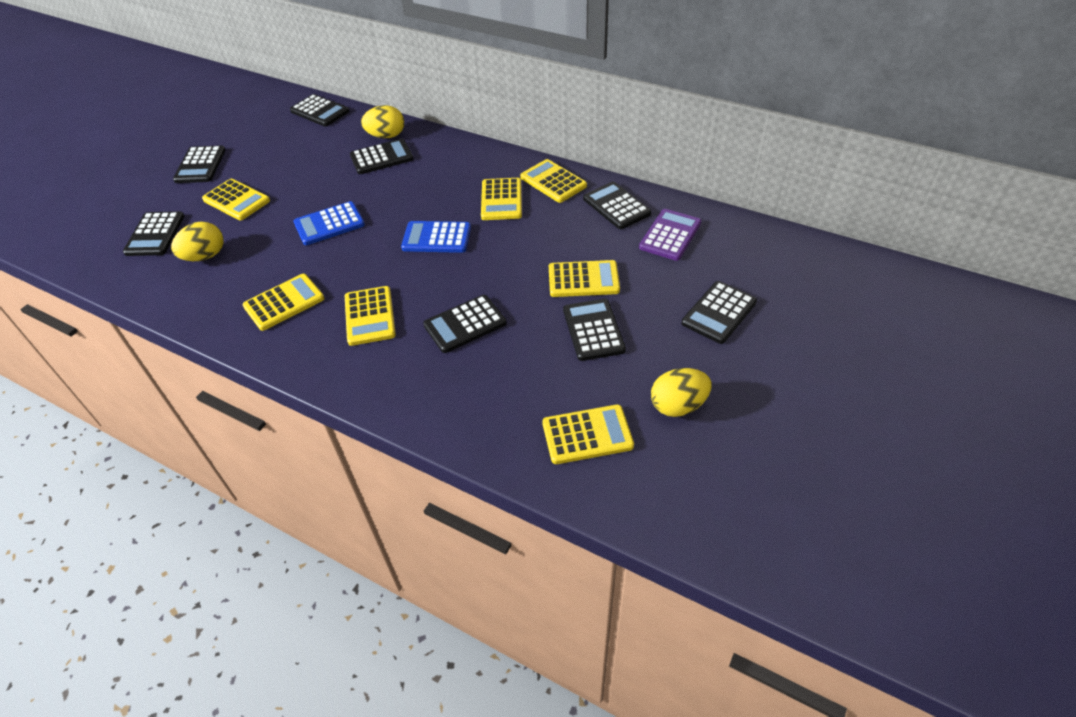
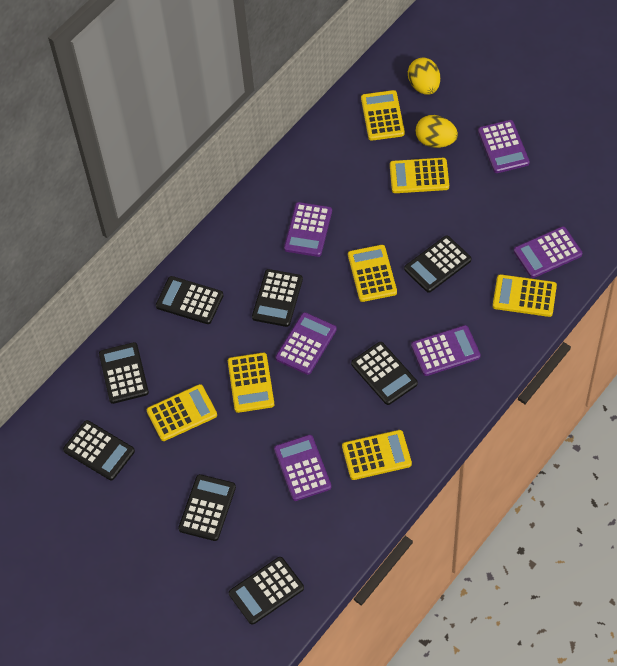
blue calculator: [294,201,365,245] [401,221,471,253] = 2 -> none = 0
purple calculator: [639,209,701,261] = 1 -> [274,435,331,501] [275,312,337,375] [284,202,332,257] [411,325,481,376] [478,120,530,173] [514,226,582,278] = 6
yellow egg: [171,222,223,261] [361,105,404,138] [651,368,712,417] = 3 -> [408,58,440,95] [415,115,458,148] = 2

